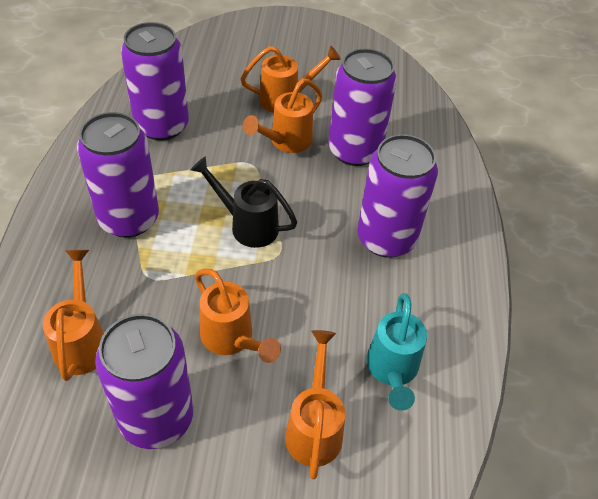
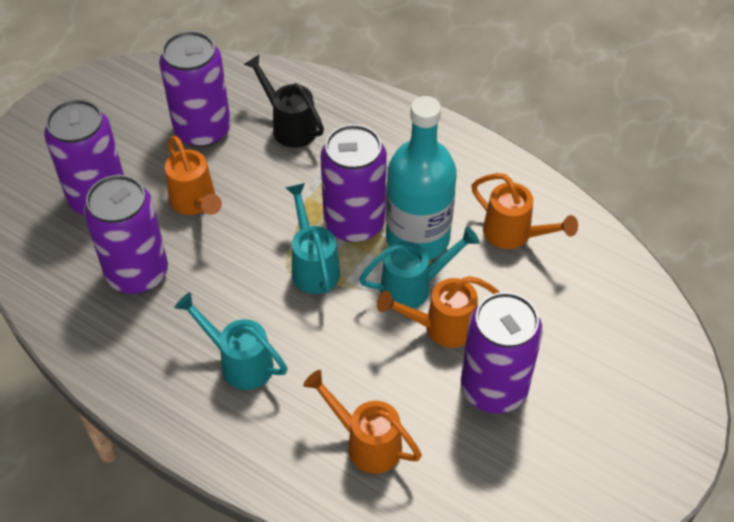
orange watering can: [43,250,104,381] [195,269,281,363] [240,45,341,113] [243,78,322,153] [285,330,345,479] = 5 -> [165,136,222,215] [303,370,422,474] [377,276,500,348] [471,173,578,249] = 4
turquoise bottle: none = 0 -> [386,96,457,260] = 1
turquoise watering can: [366,293,427,411] = 1 -> [174,292,287,390] [286,183,340,294] [359,226,480,309] = 3

